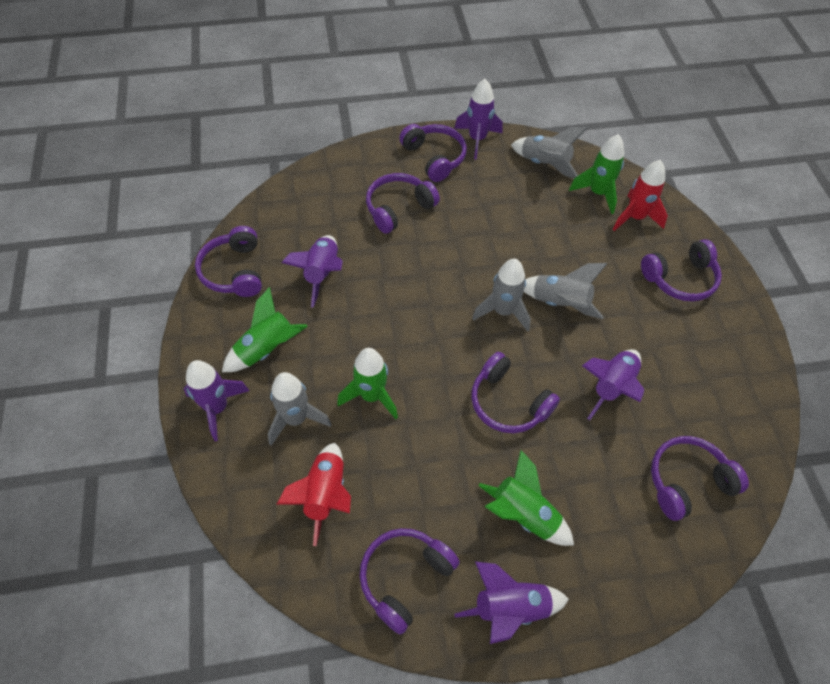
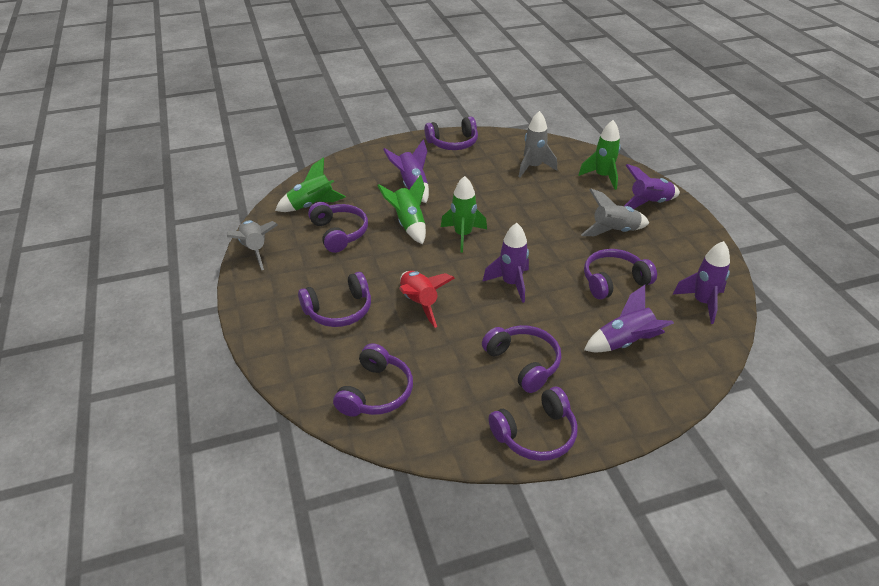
grey rocket: [268,372,331,446] [472,259,531,331] [511,127,587,178] [524,263,607,319] = 4 -> [227,220,278,270] [519,111,557,177] [581,189,649,236] = 3
red rocket: [277,443,351,546] [612,160,668,231] = 2 -> [399,271,455,328] = 1

